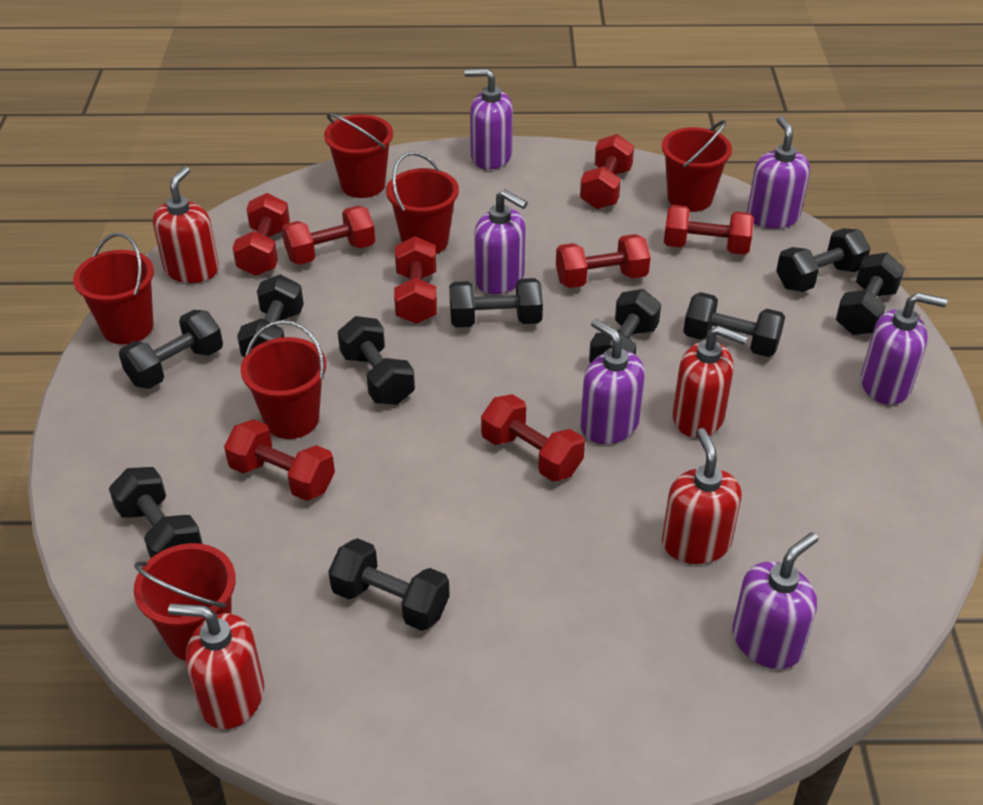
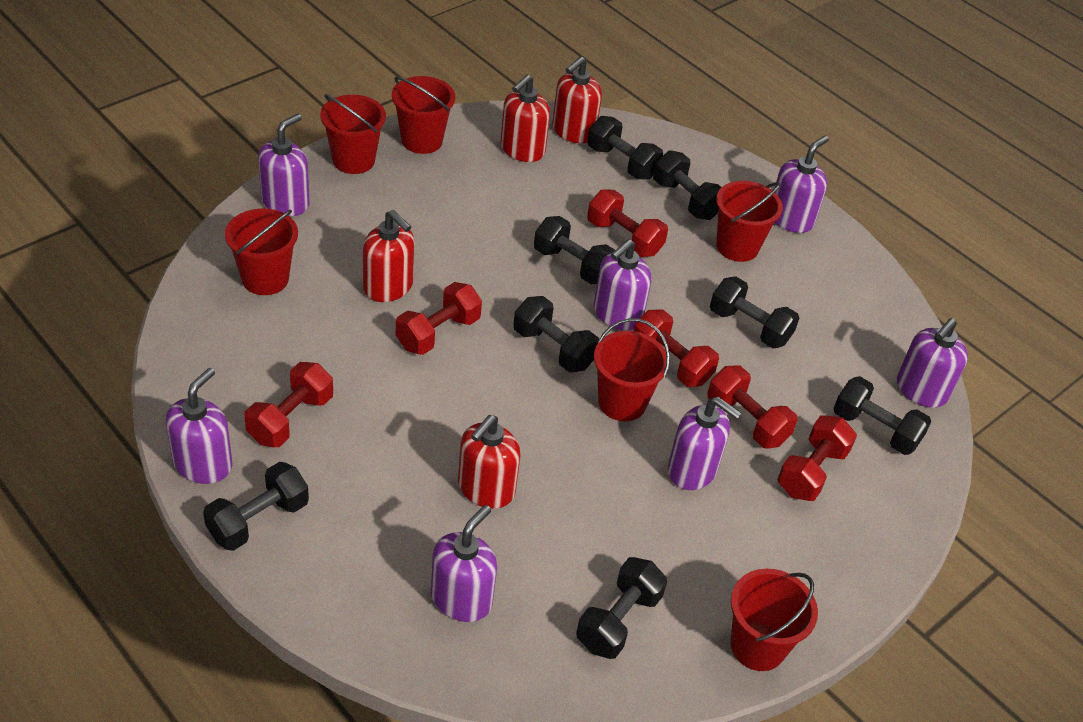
black dumbbell: [109,467,203,558] [119,310,223,389] [237,275,304,357] [328,538,450,631] [338,316,415,405] [449,278,543,327] [589,289,661,363] [683,292,785,357] [776,228,870,292] [836,252,905,335] = 10 -> [203,462,309,551] [513,296,599,373] [534,216,615,285] [576,557,667,659] [588,116,663,180] [653,150,721,220] [710,276,799,348] [833,376,931,455] = 8
purple soap dispenser: [465,69,513,170] [474,189,528,294] [580,319,645,444] [732,532,818,669] [747,116,810,229] [861,292,947,405] = 6 -> [166,368,233,484] [258,114,310,216] [431,505,497,622] [594,239,651,330] [668,397,742,490] [774,136,829,233] [897,318,968,408] = 7
red dumbbell: [224,419,335,501] [233,193,290,276] [282,206,375,265] [394,236,437,324] [481,394,585,482] [556,234,651,288] [580,134,634,209] [664,205,754,255] = 8 -> [244,362,333,447] [396,282,482,355] [587,189,668,257] [634,309,719,387] [707,365,798,449] [777,415,857,501] = 6

